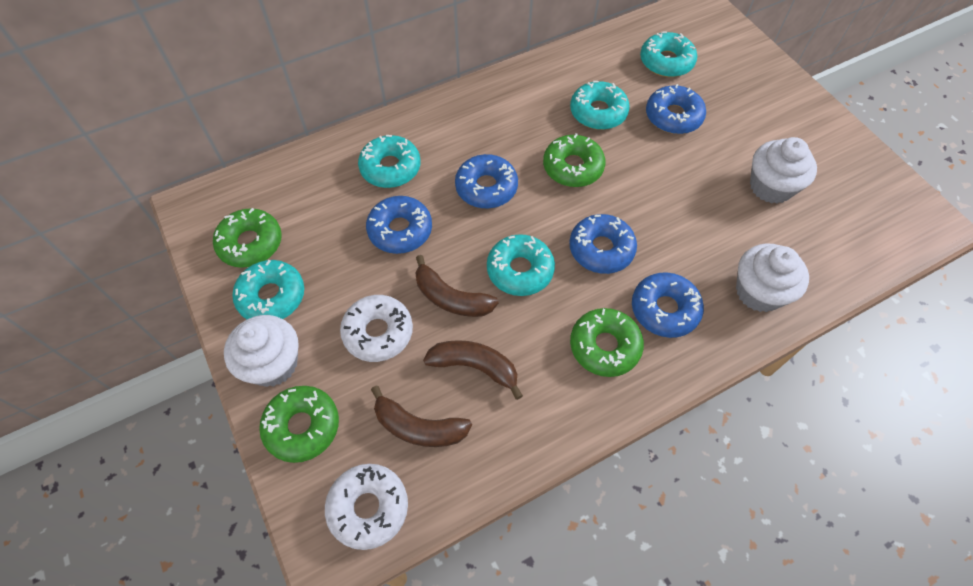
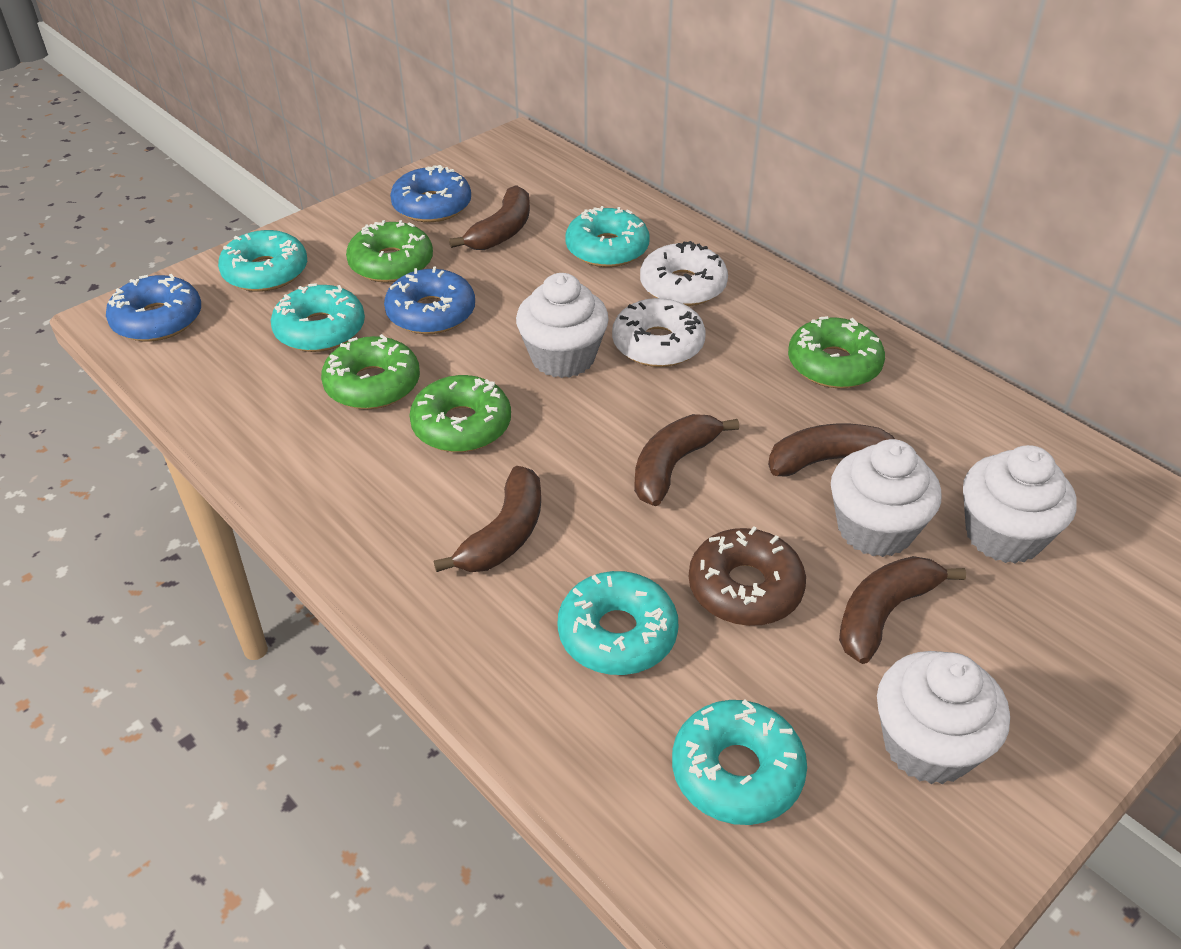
blue donut: [366,196,432,254] [455,154,518,209] [569,214,637,274] [632,272,704,338] [646,84,706,134] = 5 -> [106,274,201,341] [384,267,475,334] [390,165,471,222] = 3
brown banana: [371,386,472,447] [415,255,499,317] [423,340,523,400] = 3 -> [434,466,541,572] [449,185,530,250] [634,414,739,506] [768,424,895,476] [839,556,966,664] = 5
brown donut: none = 0 -> [689,526,806,626] = 1
white cupcake: [224,315,299,387] [736,243,809,312] [750,137,817,204] = 3 -> [516,273,609,378] [831,439,941,557] [877,651,1010,784] [963,445,1077,564] = 4

